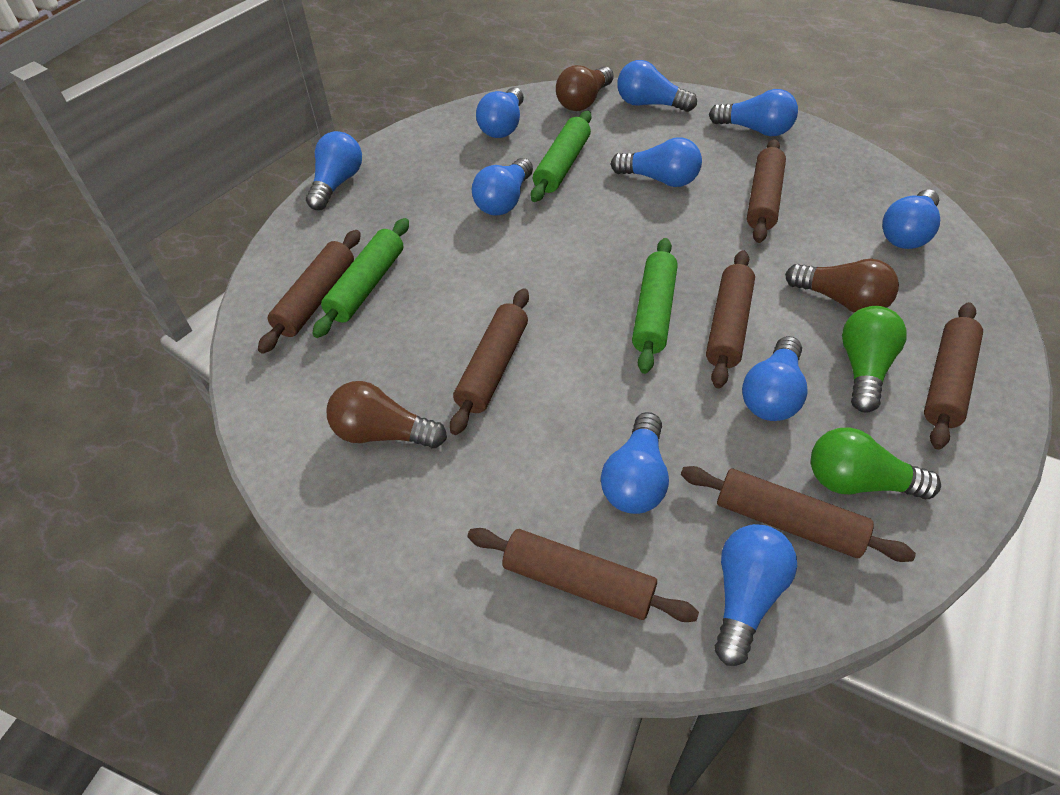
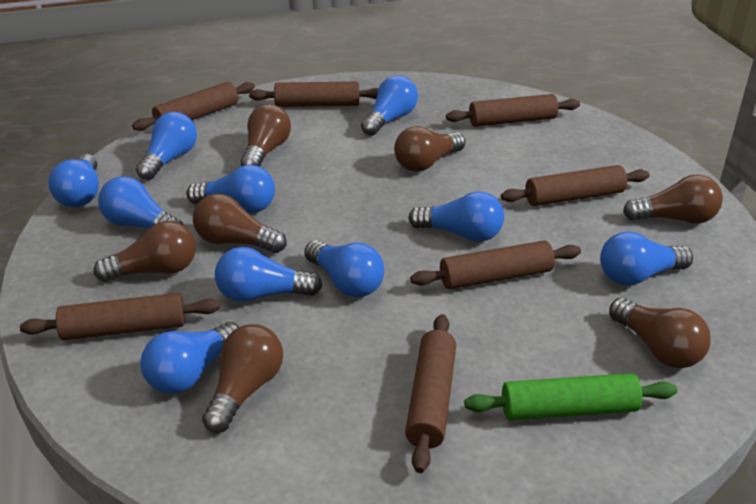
brown light bulb: [327,381,447,448] [556,65,614,111] [785,259,899,313] = 3 -> [94,221,196,282] [193,194,287,253] [202,324,283,433] [241,104,291,166] [394,126,465,172] [609,298,711,368] [623,174,723,224] = 7
green light bulb: [811,427,941,499] [842,306,907,413] = 2 -> none = 0
green rolling pin: [312,218,409,338] [531,111,591,202] [632,238,678,374] = 3 -> [464,373,677,420] = 1

